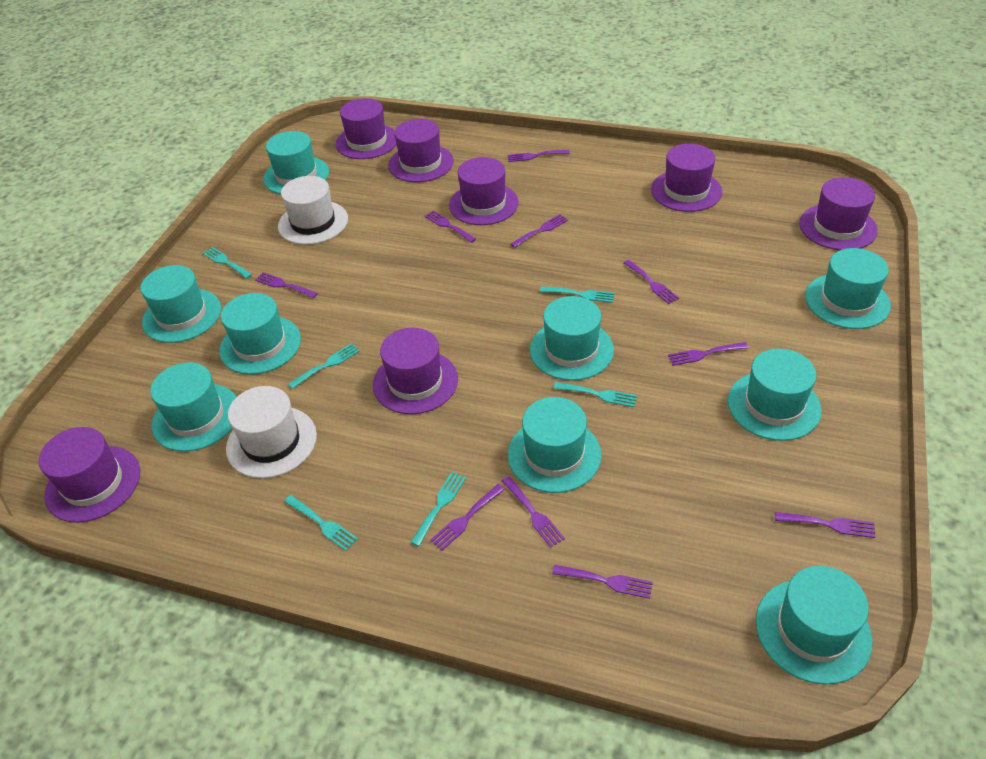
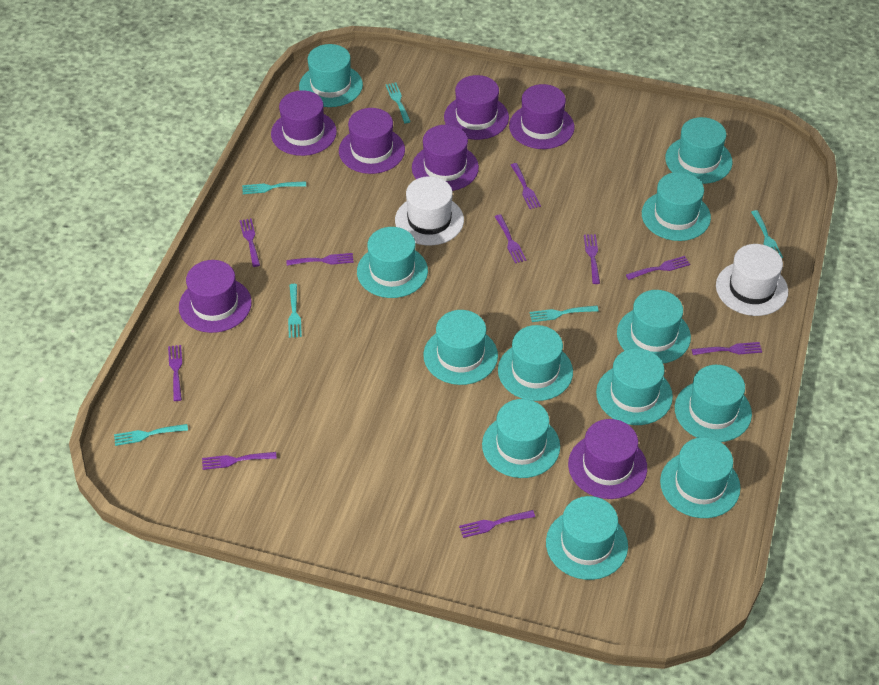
turquoise hat: [141,265,221,343] [150,362,237,452] [219,293,301,374] [263,131,329,194] [508,397,602,493] [530,296,614,381] [728,349,822,441] [756,566,873,685] [805,248,891,329] = 9 -> [299,44,363,107] [357,227,428,298] [423,310,498,385] [482,399,560,478] [498,325,573,401] [546,496,628,580] [596,348,673,425] [617,290,691,364] [642,172,711,241] [660,437,741,518] [665,117,732,184] [675,365,752,442] = 12

